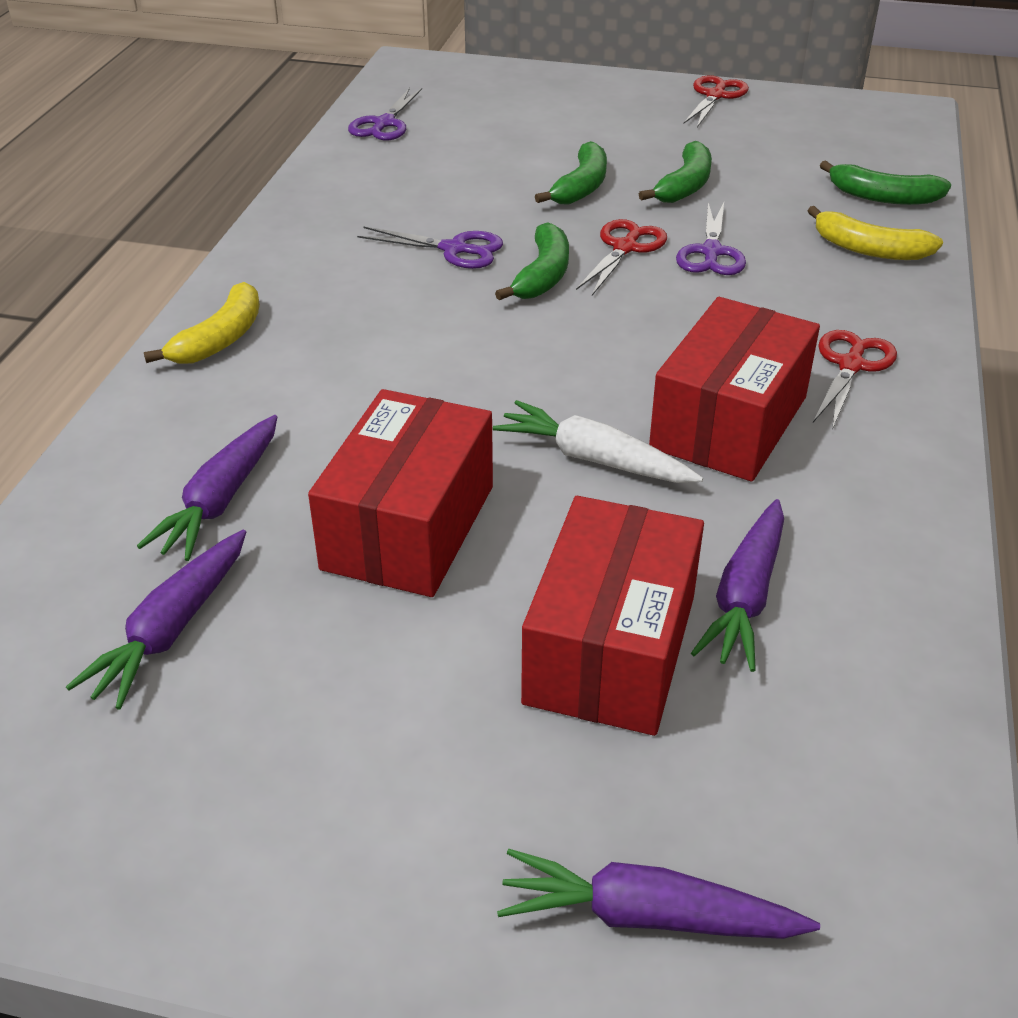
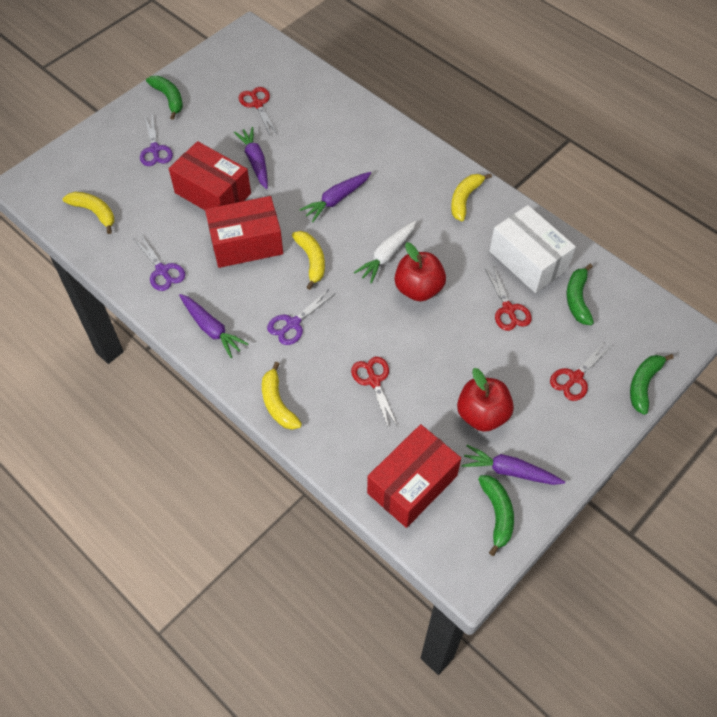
red apple: none = 0 -> [395,242,446,302] [457,368,514,432] = 2
red scissors: [576,219,667,295] [684,75,749,127] [813,330,897,430] = 3 -> [239,87,277,135] [351,357,397,429] [485,266,532,331] [550,341,613,401] = 4
white box: none = 0 -> [489,205,576,293] = 1
yellow banana: [144,282,260,364] [808,206,943,260] = 2 -> [63,192,115,234] [262,362,302,430] [292,231,325,290] [451,173,492,221] = 4

